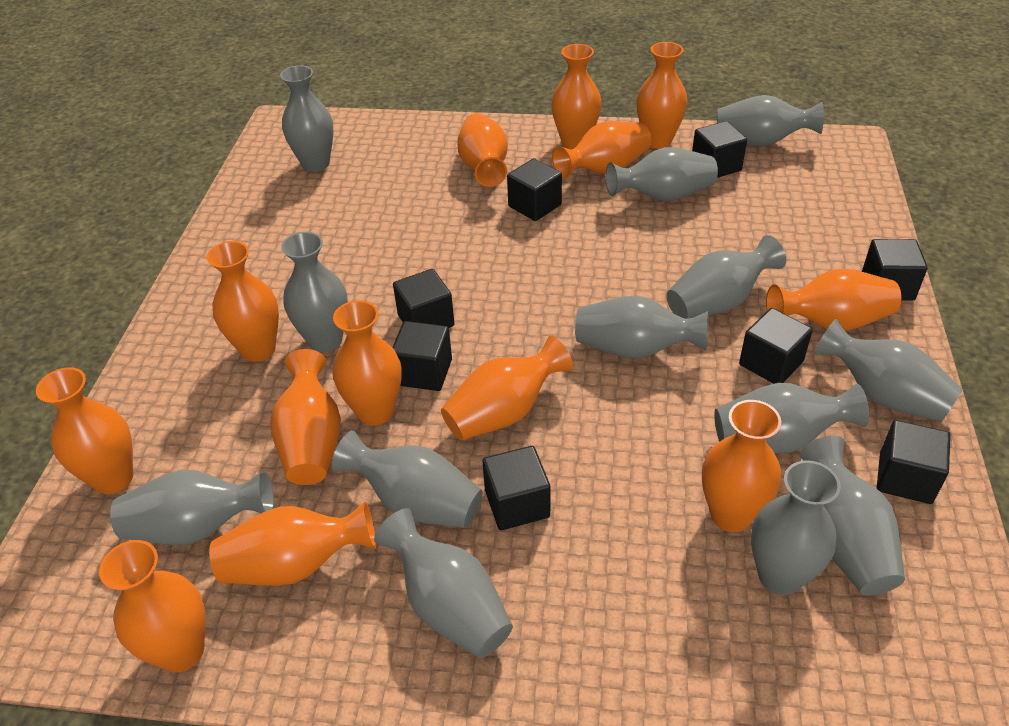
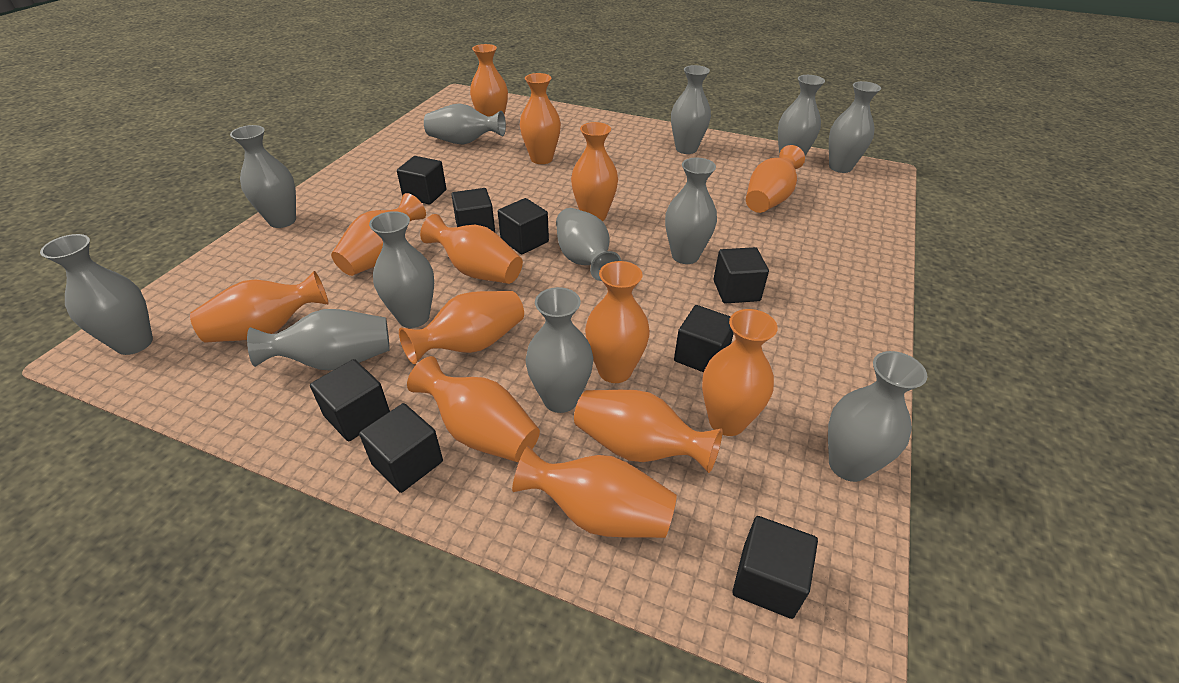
grey vase: [110,470,274,545] [280,65,334,172] [281,232,348,352] [332,430,483,528] [374,508,513,658] [575,296,709,359] [605,147,718,201] [666,235,786,319] [714,383,869,453] [717,95,824,147] [751,460,841,595] [800,436,905,596] [814,319,963,422] = 13 -> [40,234,153,355] [230,125,296,228] [247,309,390,371] [369,211,434,328] [424,103,506,144] [525,287,593,413] [556,208,621,281] [665,157,717,264] [671,65,711,154] [778,75,825,156] [828,351,928,482] [829,81,881,173] = 12

